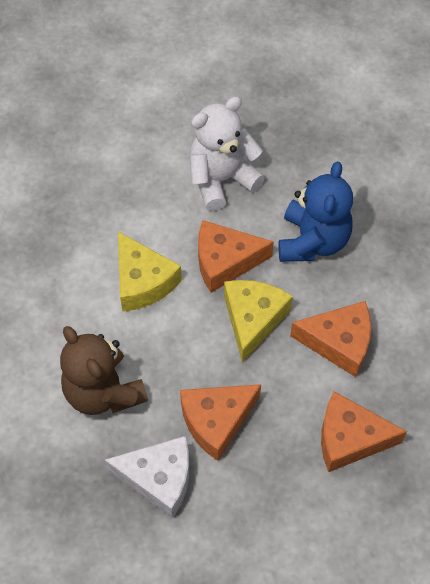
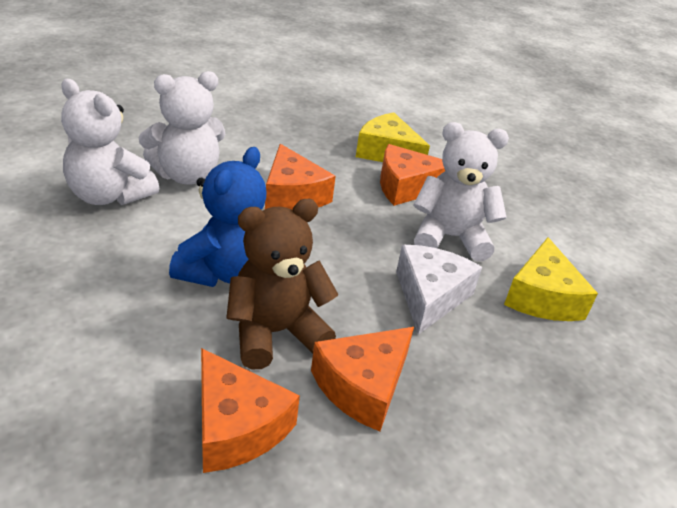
white teddy bear: [189,97,265,211] = 1 -> [61,79,159,205] [138,71,225,185] [413,122,509,261] = 3

